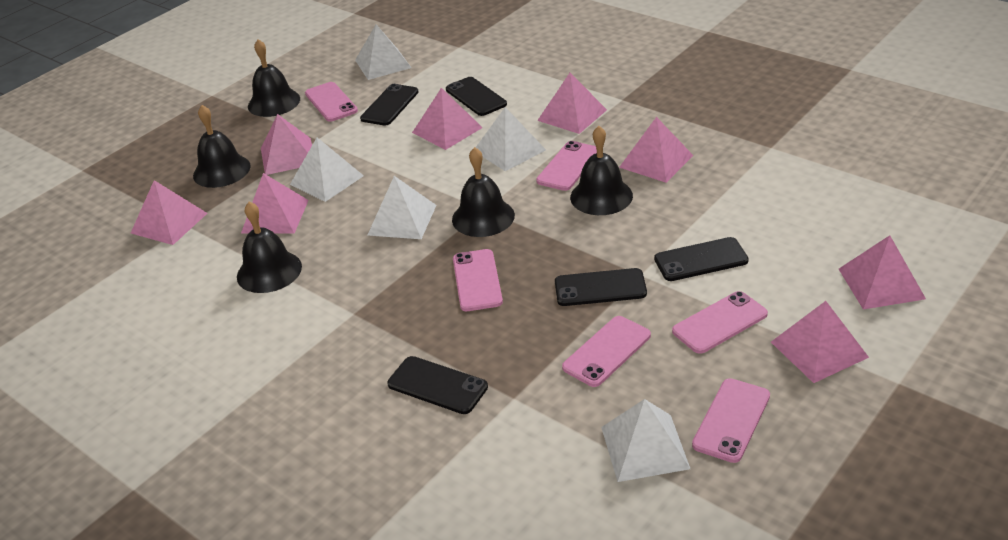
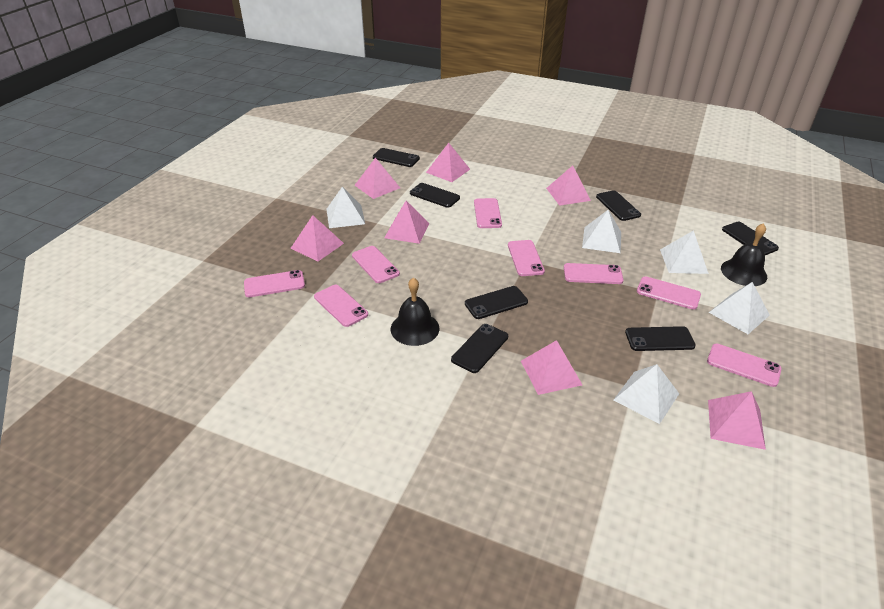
black bell: [193,105,251,188] [237,202,302,293] [248,39,300,117] [452,147,515,237] [570,126,633,215] = 5 -> [391,278,439,346] [721,223,767,286] = 2
black phone: [360,84,418,126] [387,356,488,414] [446,77,507,116] [555,268,647,306] [654,237,749,281] = 5 -> [373,148,420,167] [410,183,460,208] [451,324,508,373] [465,286,528,319] [596,190,641,221] [625,326,696,351] [722,222,779,255] = 7
pink phone: [305,82,358,122] [453,249,503,311] [536,141,597,191] [562,316,651,387] [672,291,768,354] [692,378,770,463] = 6 -> [244,270,305,297] [314,285,368,327] [352,246,400,283] [474,198,502,228] [508,240,545,276] [564,263,624,284] [637,276,701,310] [707,344,782,387] = 8
pink pyramid: [131,180,208,245] [241,173,309,234] [261,114,312,175] [412,88,483,150] [537,73,607,134] [619,117,694,183] [771,301,869,383] [839,235,926,310] = 8 -> [291,215,344,262] [355,158,400,199] [384,201,429,244] [426,143,470,182] [521,340,582,395] [546,165,591,206] [708,391,766,450] = 7

